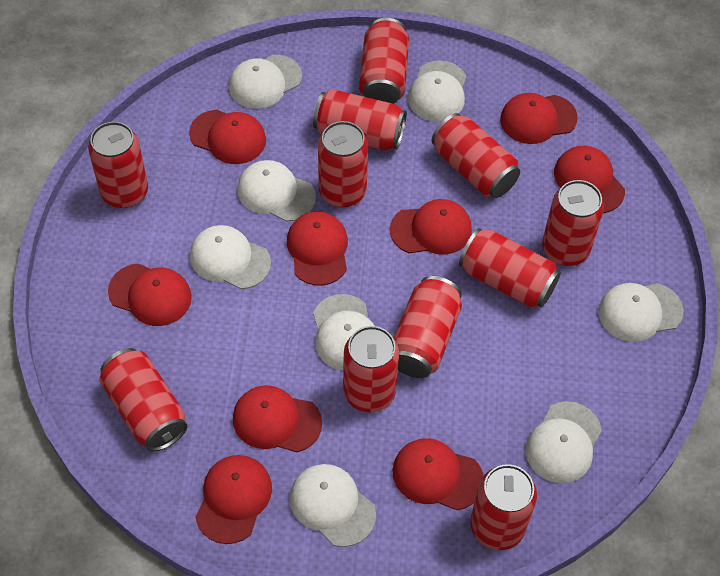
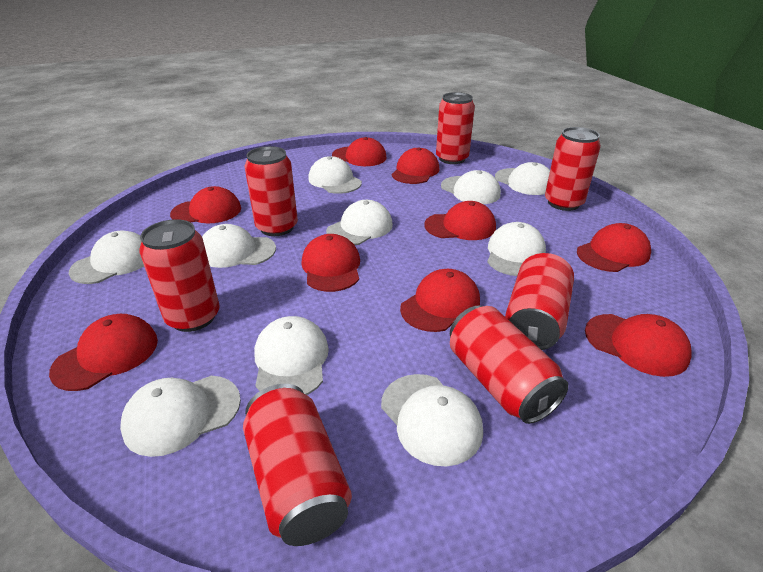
red can: [88,122,148,208] [99,348,187,452] [313,89,407,150] [318,121,368,207] [343,326,399,412] [359,18,409,104] [393,276,462,378] [432,113,520,198] [459,228,561,308] [470,464,537,550] [542,180,604,266] = 11 -> [139,219,220,332] [243,384,352,546] [244,146,298,236] [436,92,475,164] [450,306,569,424] [505,253,574,350] [545,127,601,211] = 7
white cap: [190,225,271,289] [229,55,302,109] [237,160,316,222] [290,464,376,547] [313,294,375,371] [408,60,466,122] [525,401,602,483] [598,283,684,342] = 8 -> [69,231,144,284] [120,376,241,457] [202,224,276,268] [254,316,329,395] [308,156,362,194] [326,200,393,245] [381,374,483,466] [441,170,501,204] [487,222,546,276] [495,162,550,195] = 10

